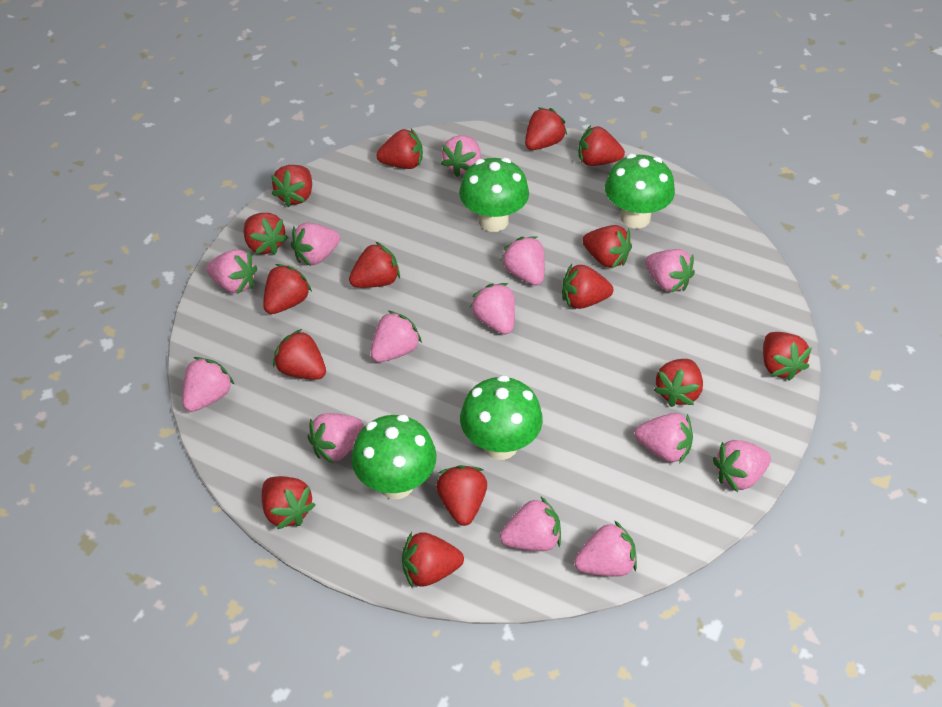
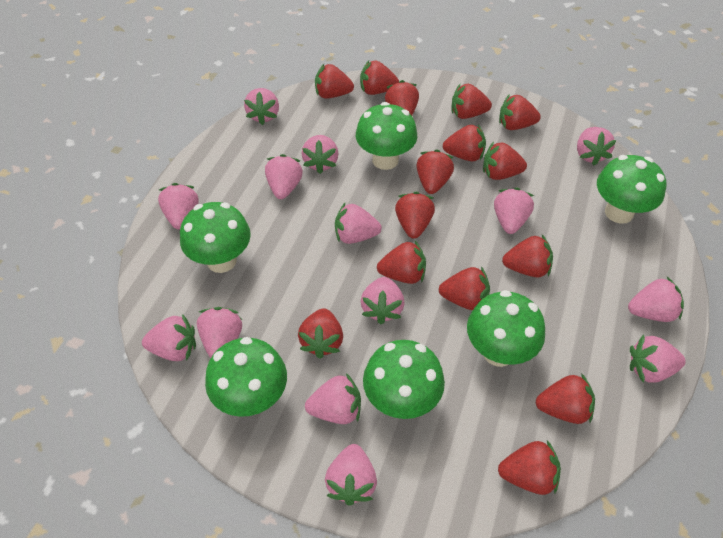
green mushroom: [351,415,437,499] [459,158,529,232] [460,375,543,460] [605,154,675,228] = 4 -> [180,202,251,273] [205,337,287,417] [356,102,417,170] [363,340,445,419] [467,290,545,367] [597,155,667,224] = 6
pink strawberry: [182,357,234,412] [206,249,258,293] [291,223,340,266] [307,413,364,464] [370,310,422,362] [441,135,481,177] [470,283,515,334] [500,497,561,551] [501,236,545,286] [574,520,637,576] [635,413,693,464] [645,249,695,292] [713,440,771,492] = 13 -> [142,314,196,361] [158,183,199,229] [197,307,242,358] [244,88,279,125] [265,154,303,199] [302,135,339,174] [305,373,361,424] [325,444,377,506] [335,203,382,244] [361,277,405,324] [494,188,534,234] [577,127,617,165] [628,277,684,322] [630,335,686,383] = 14

